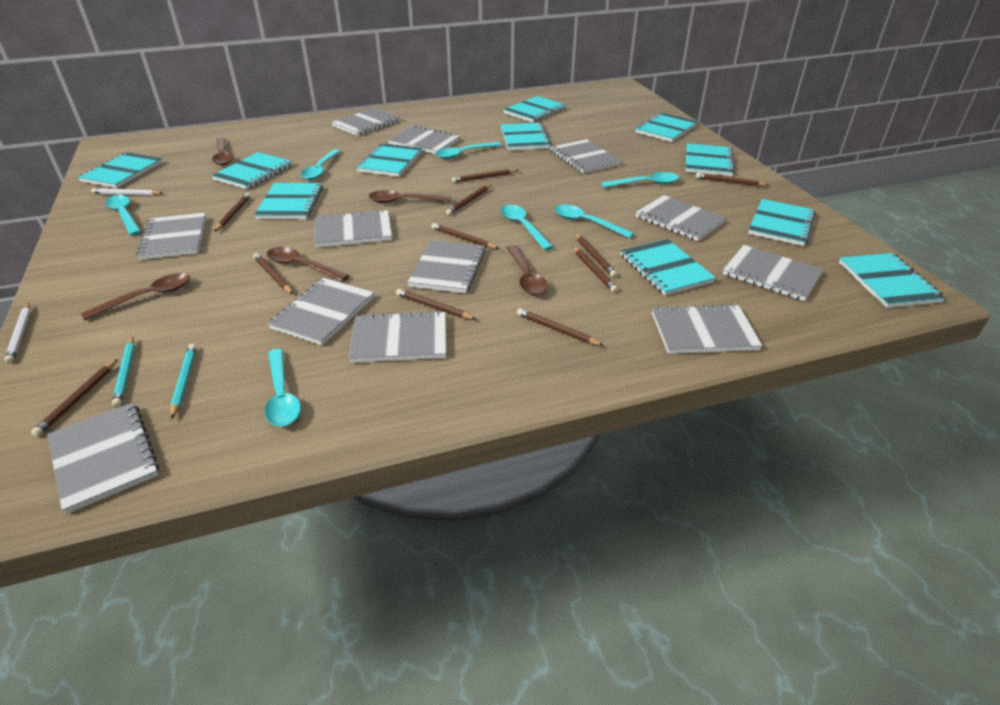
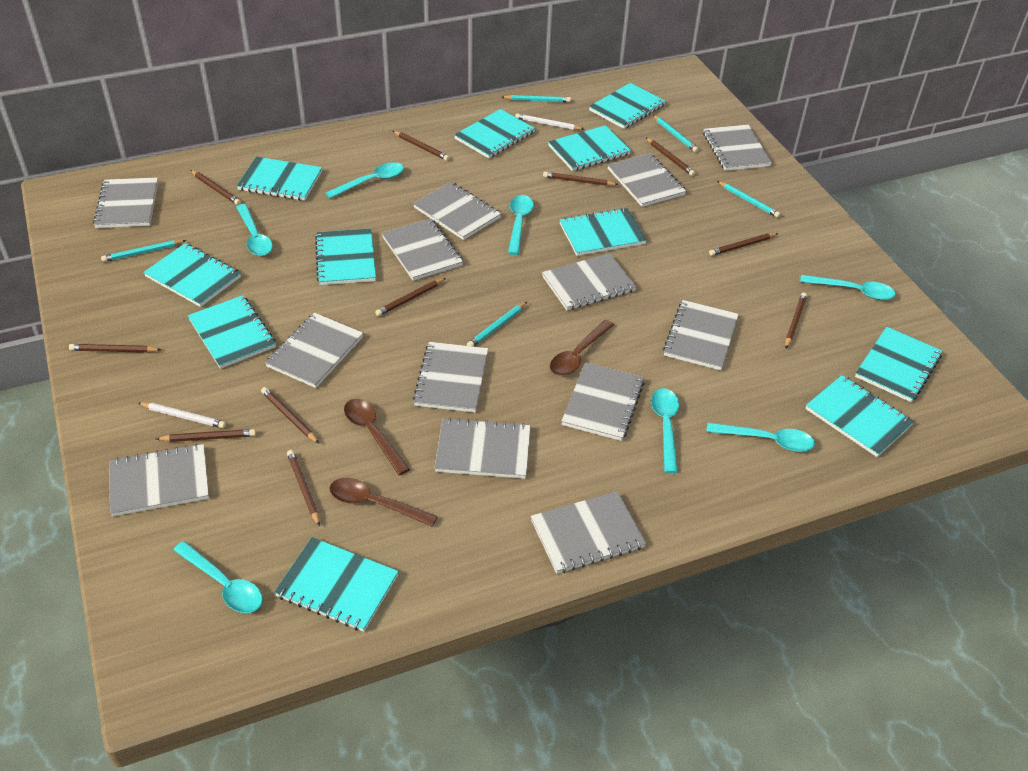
brown spoon: [81,273,190,320] [212,138,233,165] [266,247,349,282] [369,190,452,203] [506,245,548,295] = 5 -> [330,478,438,527] [344,399,410,475] [550,320,614,376] = 3
grey notebook: [47,403,159,514] [136,213,206,260] [268,278,374,345] [314,209,392,248] [332,107,400,136] [348,311,446,363] [388,125,460,154] [407,240,486,293] [550,139,621,173] [635,195,726,241] [652,304,762,354] [723,245,824,301] = 12 -> [93,177,158,228] [109,444,209,516] [265,313,363,388] [382,218,463,281] [413,182,501,240] [413,342,488,413] [435,417,531,479] [531,491,646,574] [542,253,636,310] [561,362,644,441] [608,153,686,207] [663,300,739,370] [703,125,772,171] = 13
turquoise pencil: [112,336,135,407] [170,344,196,419] = 2 -> [101,240,187,262] [467,302,527,347] [502,95,571,102] [653,115,699,152] [717,181,780,218] = 5

